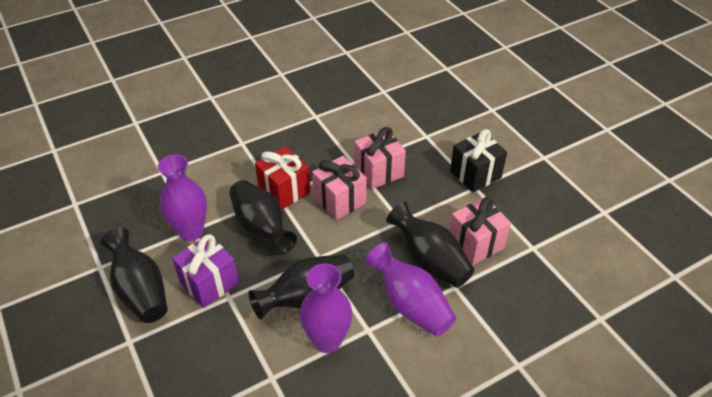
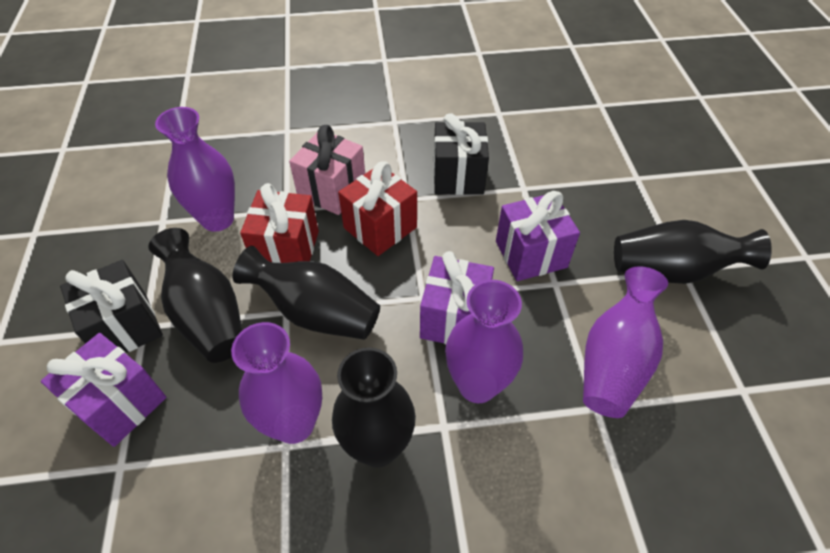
black gift: [450,129,507,192] = 1 -> [60,260,163,353] [433,113,489,195] = 2
pink gift: [312,156,367,220] [354,127,406,189] [449,197,511,266] = 3 -> [289,125,365,215] = 1
purple gift: [172,234,239,308] = 1 -> [41,333,166,447] [420,251,494,344] [496,191,580,281] = 3
purple vase: [158,154,207,241] [300,264,352,353] [365,242,456,337] = 3 -> [155,107,235,232] [231,322,322,444] [445,280,523,403] [583,266,668,418] = 4
red gift: [255,146,310,210] = 1 -> [240,183,319,263] [338,161,417,256] = 2

